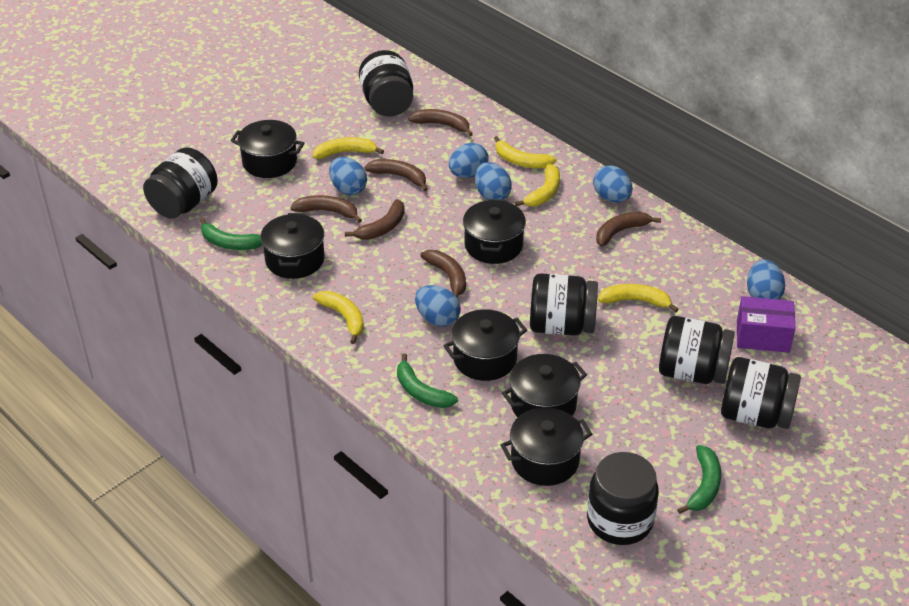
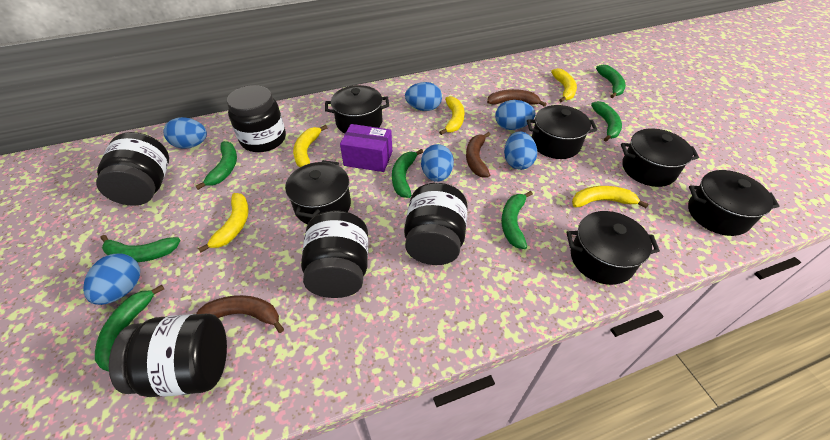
black jar: [143,147,218,219] [359,50,413,117] [530,273,598,336] [587,452,659,545] [659,316,735,384] [721,357,801,429] = 6 -> [96,132,169,206] [109,314,227,397] [227,85,286,152] [301,210,368,298] [404,183,468,265] = 5
brown banana: [290,195,362,223] [345,199,405,240] [364,159,428,191] [408,109,473,136] [420,250,466,297] [596,212,661,247] = 6 -> [196,295,284,333] [466,132,491,178] [487,89,547,107] = 3
green banana: [200,218,262,250] [397,353,458,408] [677,445,721,514] = 3 -> [95,285,164,372] [101,235,181,262] [196,141,237,190] [392,149,423,198] [501,191,533,249] [591,101,622,142] [596,65,626,98] = 7

